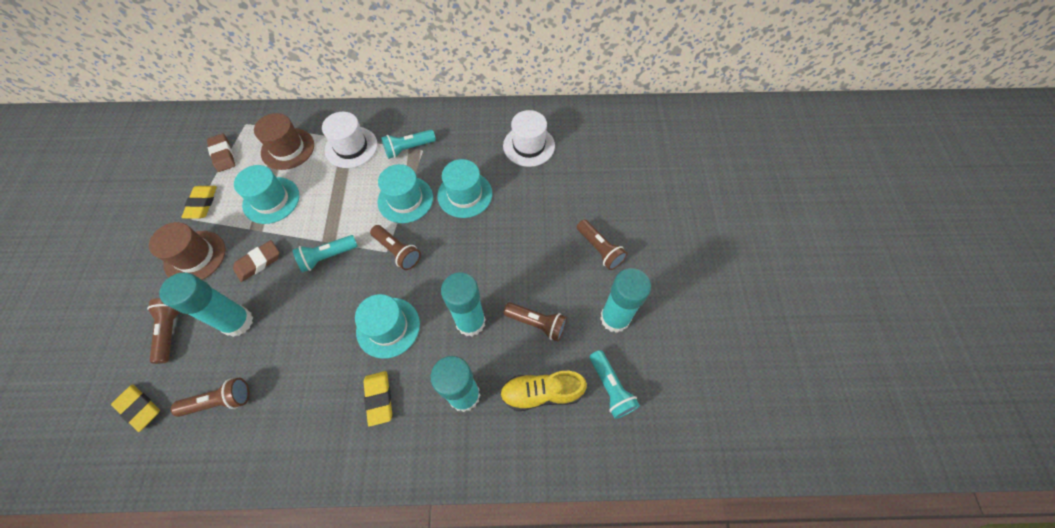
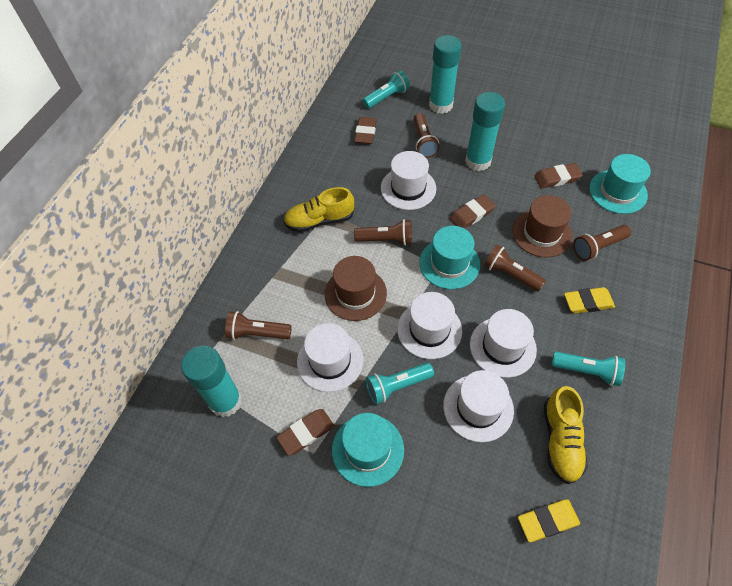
brown eraser: [207,134,235,172] [233,240,280,282] = 2 -> [276,409,335,455] [354,117,377,144] [450,194,496,229] [535,163,583,188] = 4
turquoise glue stick: [159,272,253,337] [431,356,481,412] [441,272,486,336] [600,268,651,333] = 4 -> [181,345,242,417] [429,35,462,114] [465,92,505,171] = 3
turquoise hat: [234,165,299,224] [355,294,420,359] [378,164,433,223] [437,159,492,218] = 4 -> [332,413,404,487] [419,226,480,289] [589,154,651,214] = 3
white hat: [322,112,377,168] [503,110,555,167] = 2 -> [297,323,363,392] [381,151,436,210] [397,292,462,359] [443,370,514,442] [470,309,537,378] = 5
yellow eraser: [111,384,160,432] [181,186,217,219] [364,371,392,427] = 3 -> [518,499,580,542] [564,287,615,314] = 2
yellow shoe: [500,371,587,411] = 1 -> [283,187,354,232] [544,386,588,484] = 2

